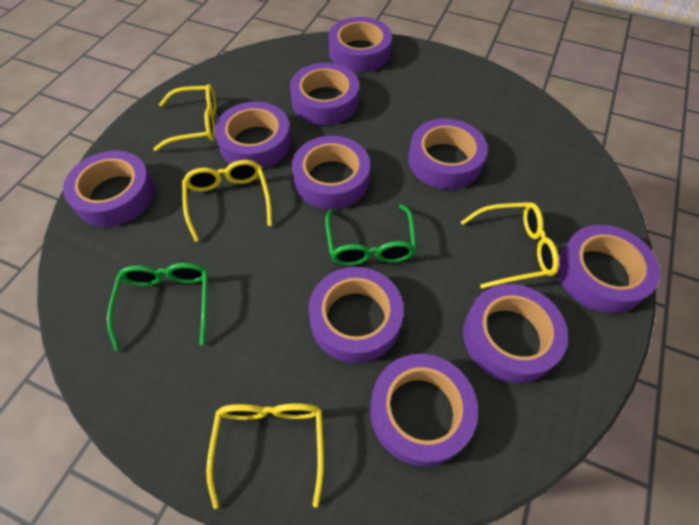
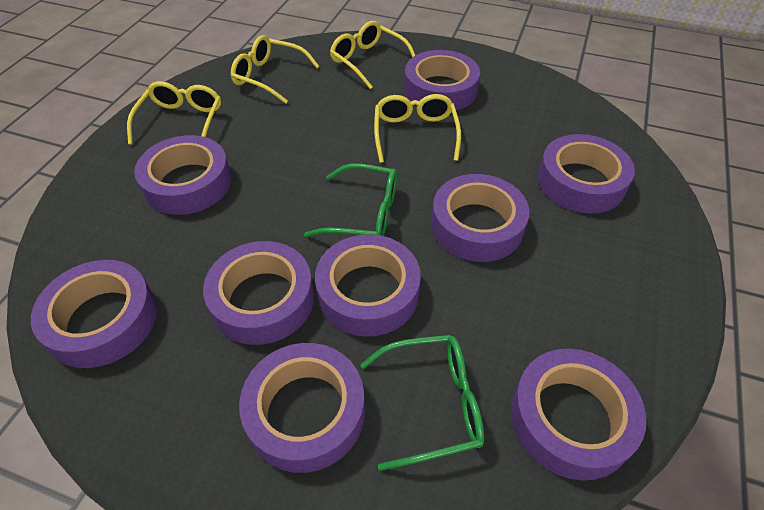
purple tape: [63,151,155,227] [214,102,291,169] [290,63,359,125] [292,136,370,209] [308,267,404,363] [328,17,392,72] [370,354,478,467] [408,118,488,190] [463,284,568,383] [557,225,660,313] = 10 -> [31,260,157,368] [134,135,231,215] [203,241,314,345] [239,343,365,473] [315,234,421,337] [404,50,480,111] [431,174,529,262] [511,349,646,481] [538,134,635,214] = 9

